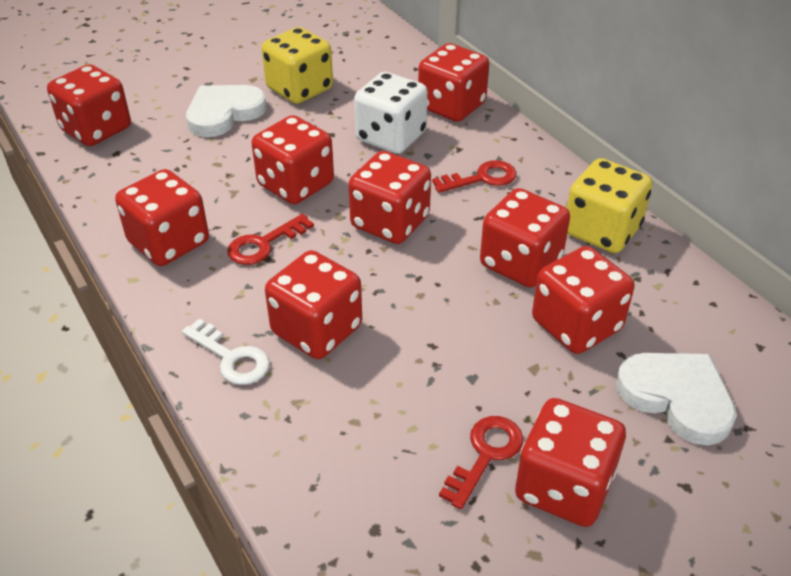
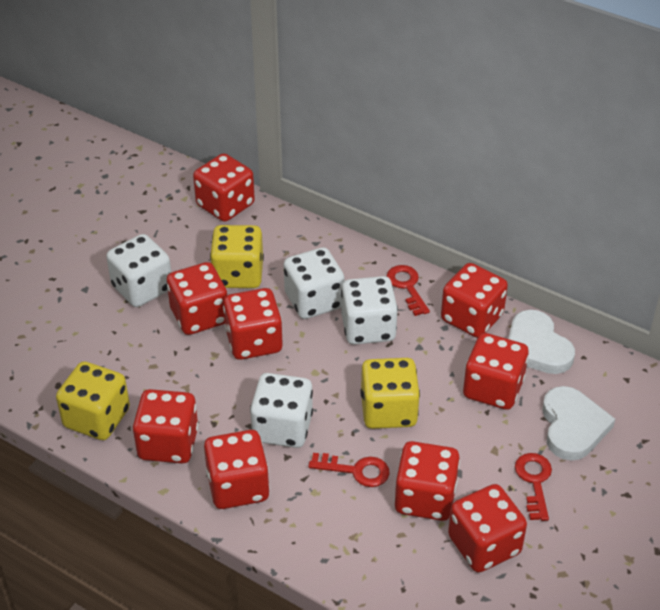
white dice: [354,72,428,154] = 1 -> [106,234,171,307] [250,373,313,448] [284,247,345,319] [341,276,398,345] = 4
white key: [182,319,270,385] = 1 -> none = 0
yellow dice: [262,27,333,104] [567,158,653,253] = 2 -> [56,361,130,440] [210,225,264,288] [360,358,420,429] = 3

